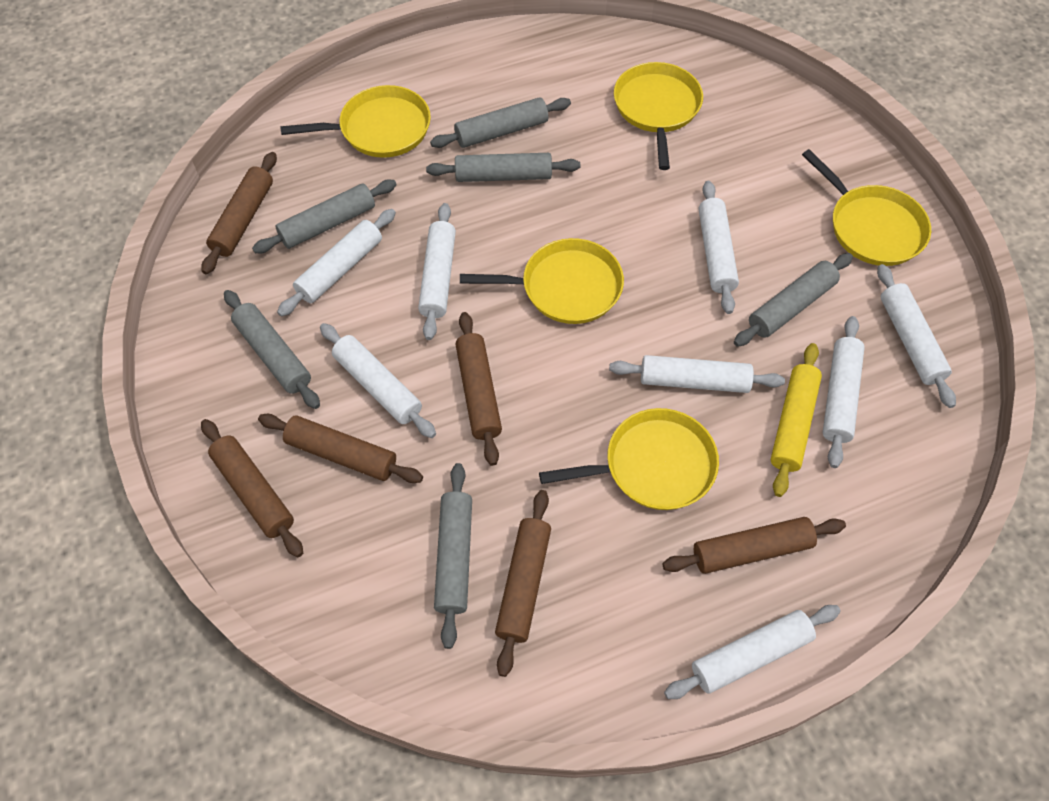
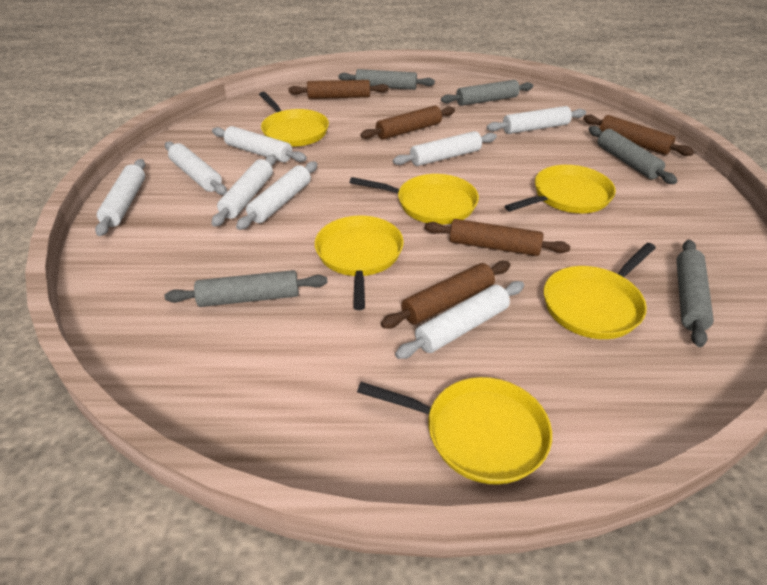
brown rolling pin: [201,152,277,274] [201,419,303,557] [258,414,423,483] [455,312,502,466] [495,490,551,677] [662,517,846,574] = 6 -> [288,80,389,99] [360,106,455,140] [381,261,510,328] [425,219,570,256] [583,115,695,156] = 5
grey rolling pin: [224,290,320,409] [252,180,397,253] [426,153,580,182] [430,97,571,148] [434,463,472,649] [734,253,853,347] = 6 -> [164,270,328,307] [338,69,435,90] [441,80,533,106] [589,126,677,184] [676,240,714,347] = 5
yellow pan: [280,85,431,158] [460,238,624,324] [539,408,719,510] [614,62,703,170] [802,149,931,266] = 5 -> [259,92,329,147] [315,216,404,310] [349,174,479,225] [357,377,552,485] [505,165,616,213] [544,243,656,339] = 6
yellow rolling pin: [771,343,822,497] = 1 -> none = 0

